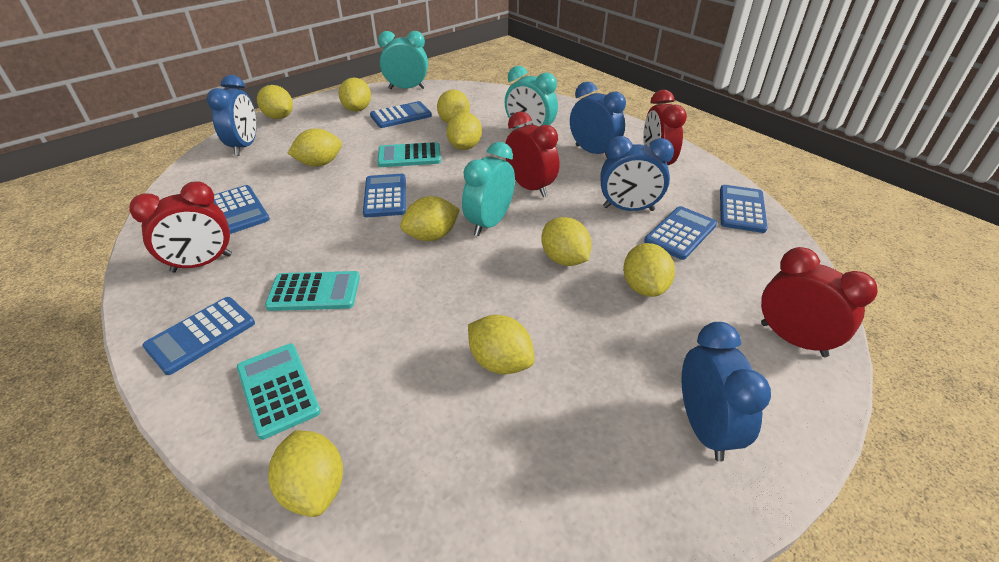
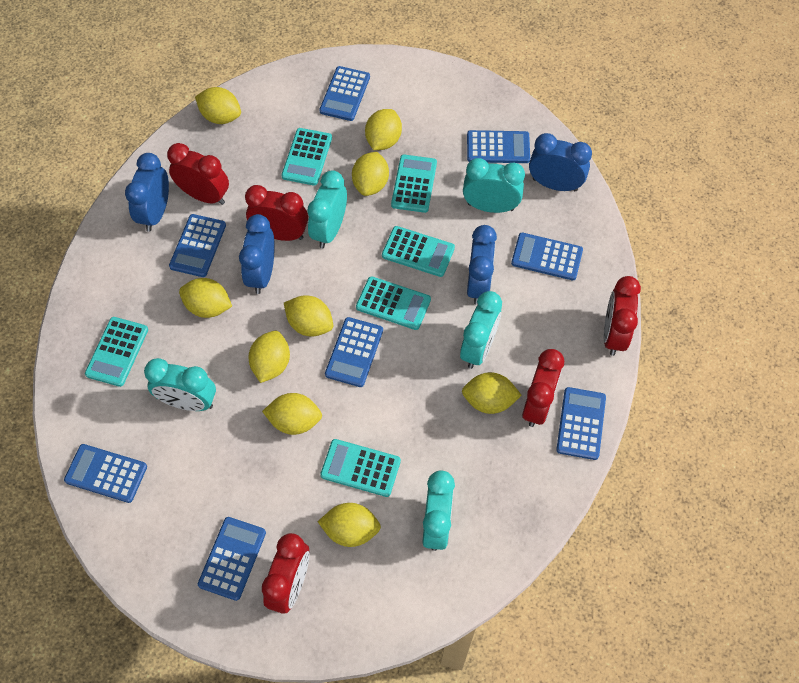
blue calculator: [142,297,255,375] [214,185,270,234] [363,174,406,217] [370,101,432,128] [644,206,717,260] [720,185,768,233] = 6 -> [64,444,147,503] [169,214,226,277] [198,517,266,601] [320,66,370,121] [325,317,383,387] [467,130,530,163] [511,233,583,280] [556,387,606,460] = 8
red clock: [129,181,232,273] [505,111,559,197] [643,90,687,165] [761,247,878,357] = 4 -> [167,143,229,205] [245,185,308,241] [262,533,310,614] [522,349,564,427] [604,276,641,356] = 5
turquoise calculator: [237,344,321,440] [265,271,360,311] [377,142,441,167] = 3 -> [85,317,148,387] [281,128,332,186] [320,439,401,497] [356,276,431,330] [382,226,455,277] [391,154,437,213] = 6
turquoise clock: [378,31,428,89] [462,142,515,236] [505,66,558,129] = 3 -> [144,358,216,411] [307,170,347,248] [422,471,455,551] [460,291,502,369] [463,158,525,213] = 5
yellow lemon: [257,85,293,119] [268,430,343,517] [287,129,342,167] [338,78,371,112] [400,196,460,241] [437,90,470,123] [446,112,482,150] [468,315,535,374] [541,217,592,266] [623,243,675,297] = 10 -> [179,278,232,318] [195,87,241,124] [248,331,290,383] [262,393,322,435] [284,296,333,336] [318,503,381,547] [352,152,389,196] [365,109,402,150] [462,372,522,414] = 9

